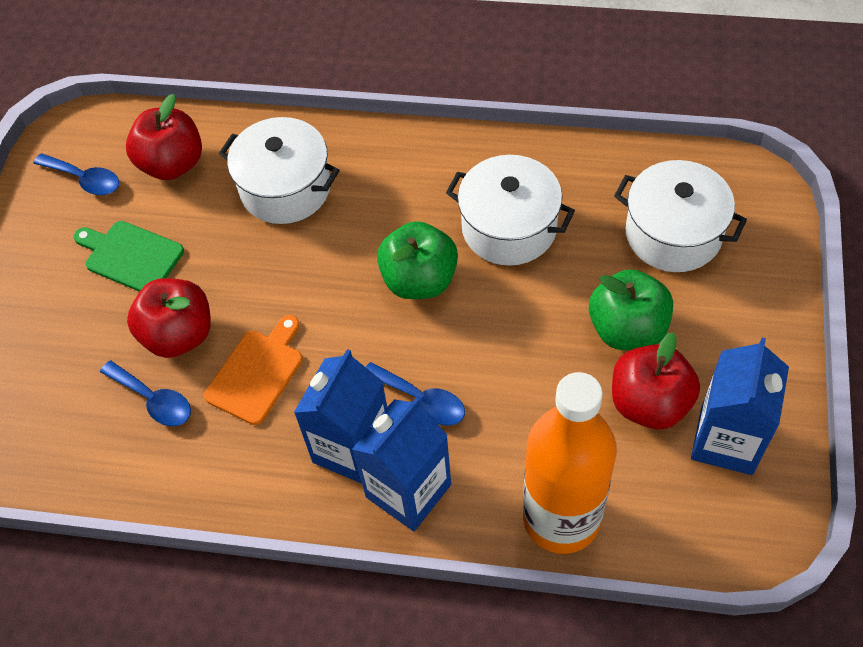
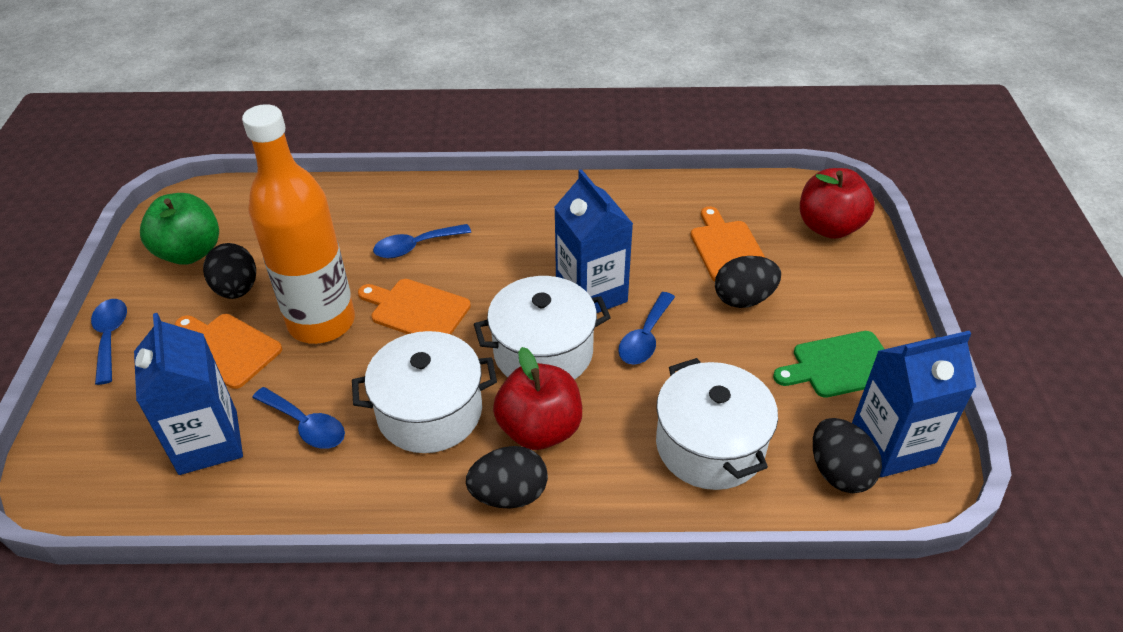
black egg: none = 0 -> [203,243,256,299] [466,446,548,508] [715,256,781,308] [813,418,882,493] = 4
blue spoon: [34,153,119,195] [100,361,191,426] [366,362,465,426] = 3 -> [91,299,127,385] [252,387,345,449] [373,224,471,258] [618,292,675,365] = 4
green apple: [377,221,458,299] [589,269,673,350] = 2 -> [140,193,219,265] = 1
orange cutting board: [204,315,303,425] = 1 -> [175,314,282,389] [358,279,471,335] [691,206,765,282] = 3
red apple: [126,94,202,180] [127,278,211,358] [612,332,700,429] = 3 -> [493,347,582,450] [800,168,875,239] = 2

